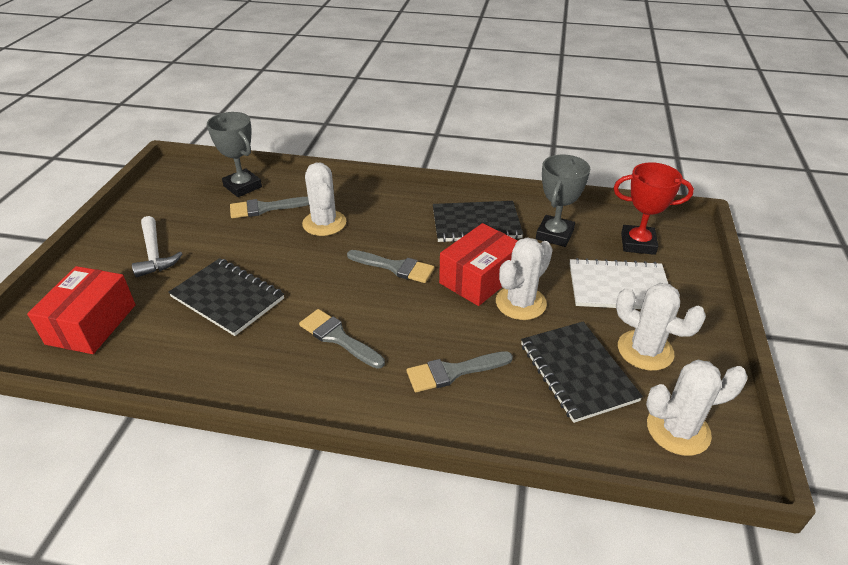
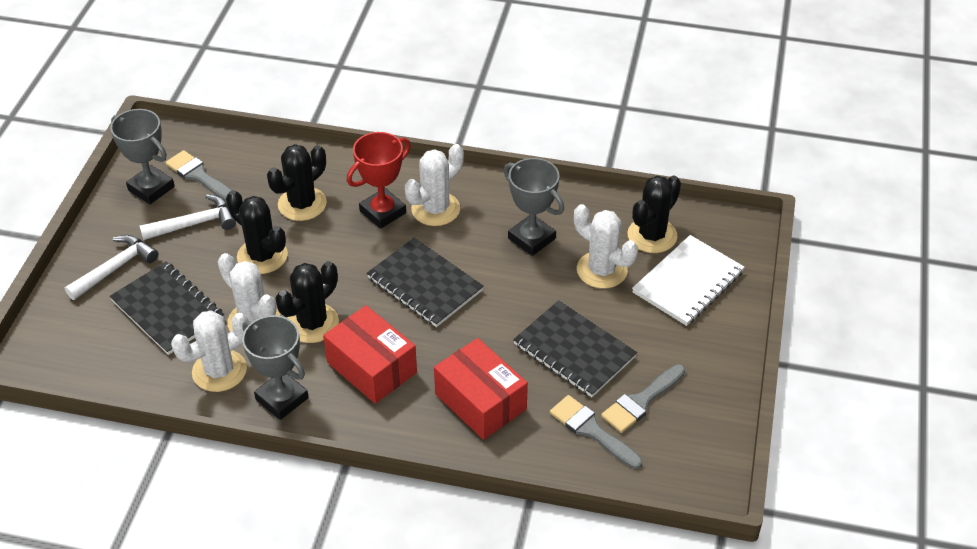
black cactus: none = 0 -> [226,190,288,274] [267,144,327,221] [275,261,339,343] [627,176,681,253] = 4
grey brush: [230,197,309,218] [299,309,385,369] [347,250,434,283] [407,351,513,392] = 4 -> [166,150,232,201] [550,395,642,469] [601,364,685,433] = 3
grey trophy: [207,112,262,197] [536,154,590,247] = 2 -> [110,109,175,204] [242,315,309,420] [504,158,564,256] = 3
white hammer: [132,216,183,277] = 1 -> [65,235,158,300] [140,194,236,240] = 2

